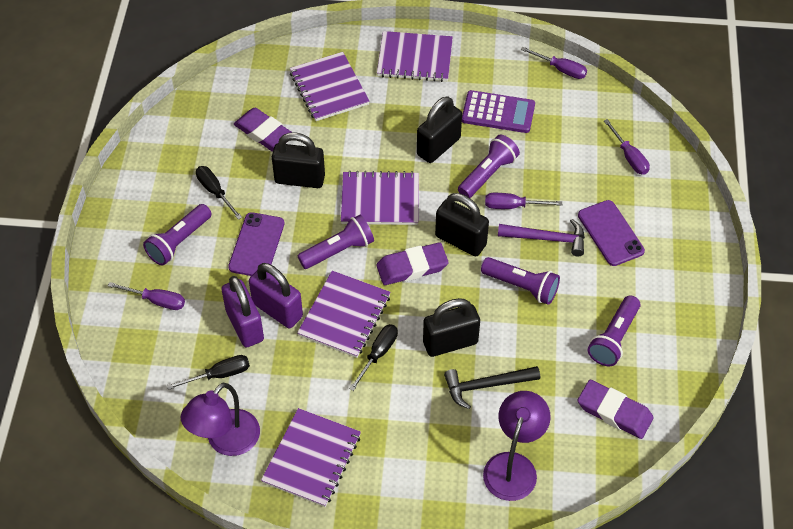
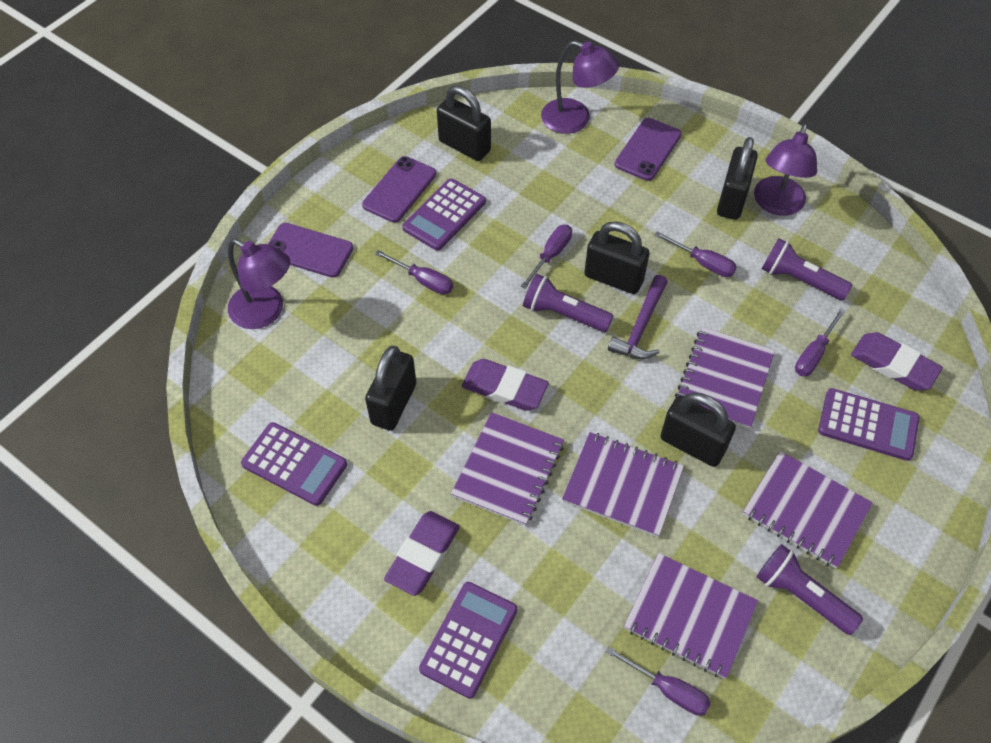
black hammer: [444,366,540,409] = 1 -> none = 0
black padlock: [272,132,325,188] [417,96,462,163] [423,298,480,357] [435,193,489,256] = 4 -> [365,346,416,431] [437,86,491,161] [584,221,650,294] [661,392,736,467] [717,137,758,220] = 5
black screwdriver: [167,355,250,390] [196,166,242,220] [349,324,398,391] = 3 -> none = 0
purple calculator: [462,90,535,133] = 1 -> [241,422,347,506] [402,178,486,251] [419,582,517,699] [818,388,919,461] = 4
purple flashlight: [143,204,212,266] [298,215,374,269] [458,134,520,198] [481,257,560,305] [588,295,640,366] = 5 -> [523,274,614,332] [757,544,863,635] [762,238,852,300] = 3
purple lamp: [181,383,260,456] [483,391,551,501] = 2 -> [228,239,290,329] [541,41,619,134] [754,124,817,216] = 3
purple padlock: [222,276,264,347] [249,263,303,328] = 2 -> none = 0
purple phone: [228,212,284,276] [578,200,645,266] = 2 -> [268,223,353,278] [362,156,436,223] [614,118,682,181] = 3
purple screwdriver: [108,282,185,310] [485,193,562,209] [520,47,587,79] [604,119,650,175] = 4 -> [375,250,453,294] [521,225,572,289] [606,647,711,716] [655,231,737,277] [795,308,846,377] = 5

